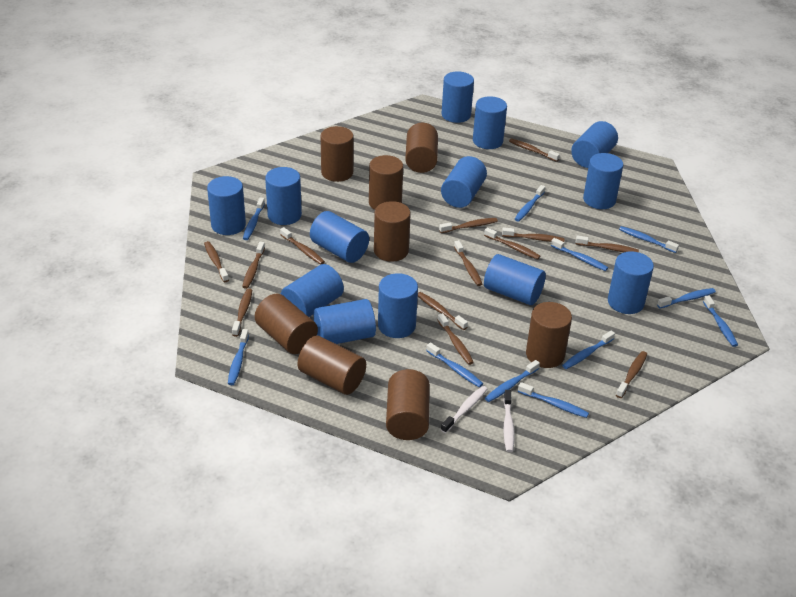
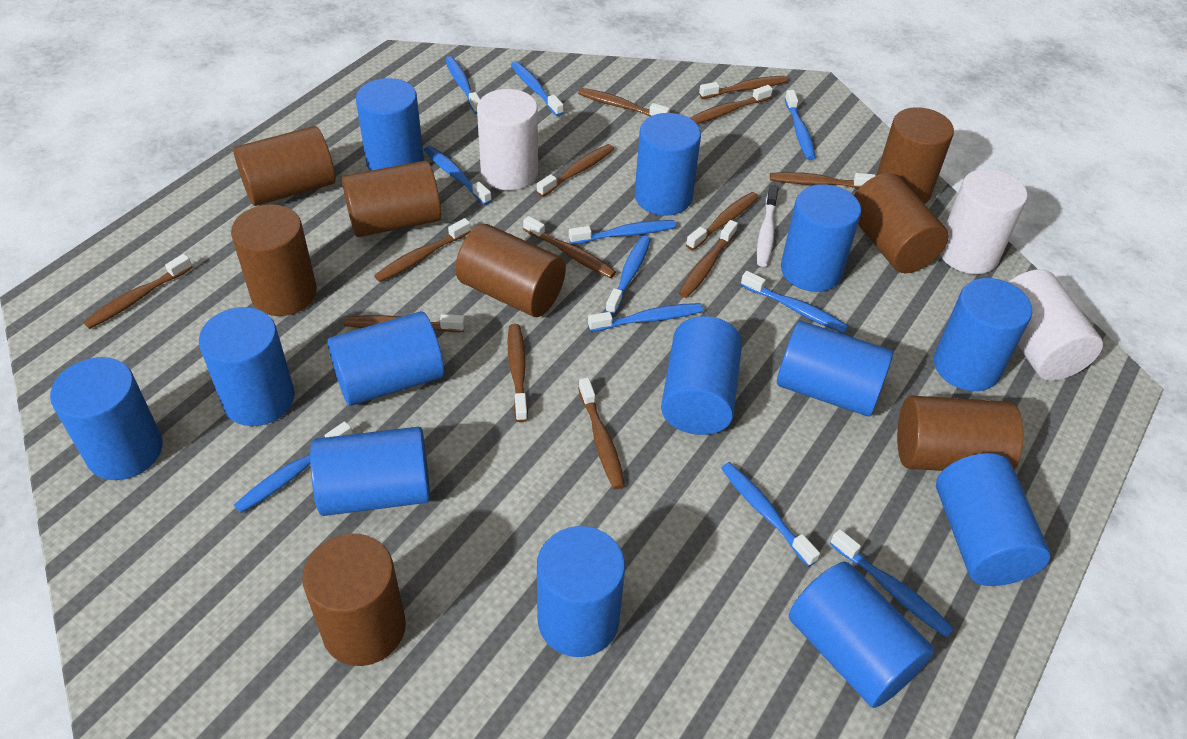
white cylinder: none = 0 -> [477,89,538,190] [940,169,1027,274] [1008,269,1103,381] = 3
white toothbrush: [441,386,487,433] [503,390,514,452] = 2 -> [757,185,779,267] = 1

